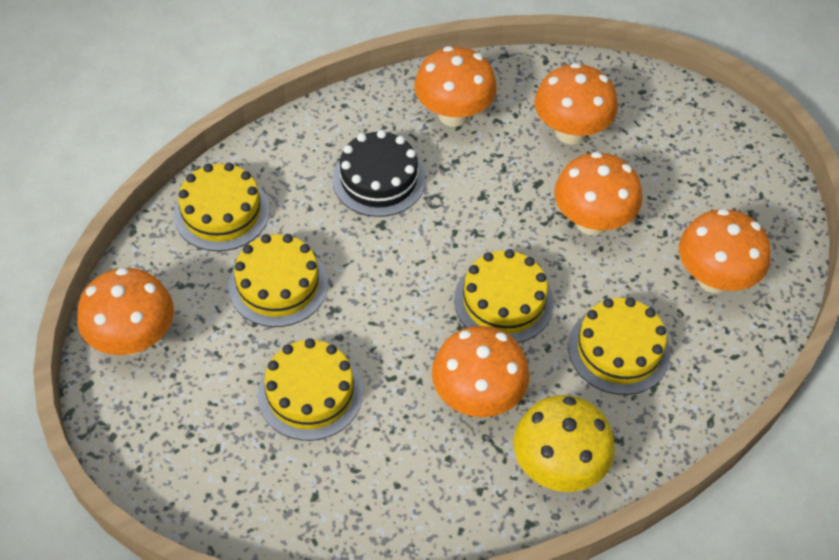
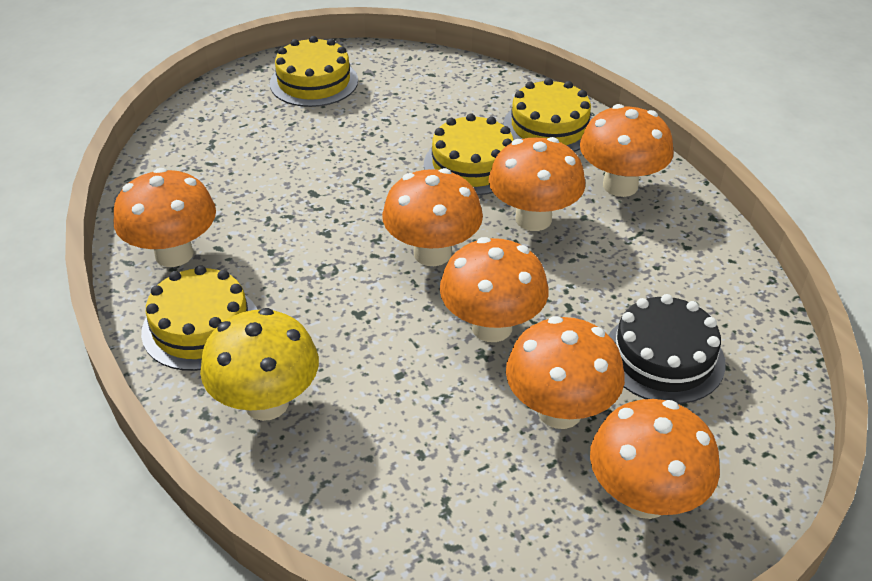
orange mushroom: [77,268,174,355] [414,46,497,127] [432,326,530,417] [534,63,618,145] [554,152,642,235] [679,209,771,293] = 6 -> [114,168,216,267] [382,168,483,266] [440,237,548,342] [489,137,585,231] [506,316,625,429] [580,104,674,197] [590,399,720,519] = 7
yellow cake: [174,163,270,251] [228,234,328,327] [257,338,363,441] [454,249,554,343] [568,297,671,395] = 5 -> [141,265,257,371] [270,36,358,107] [424,113,514,195] [503,78,592,152] = 4

